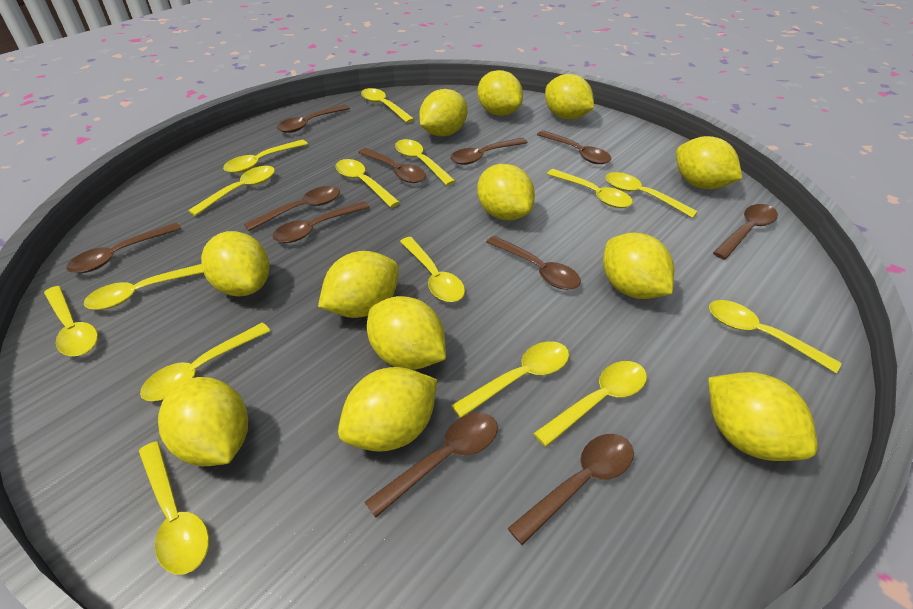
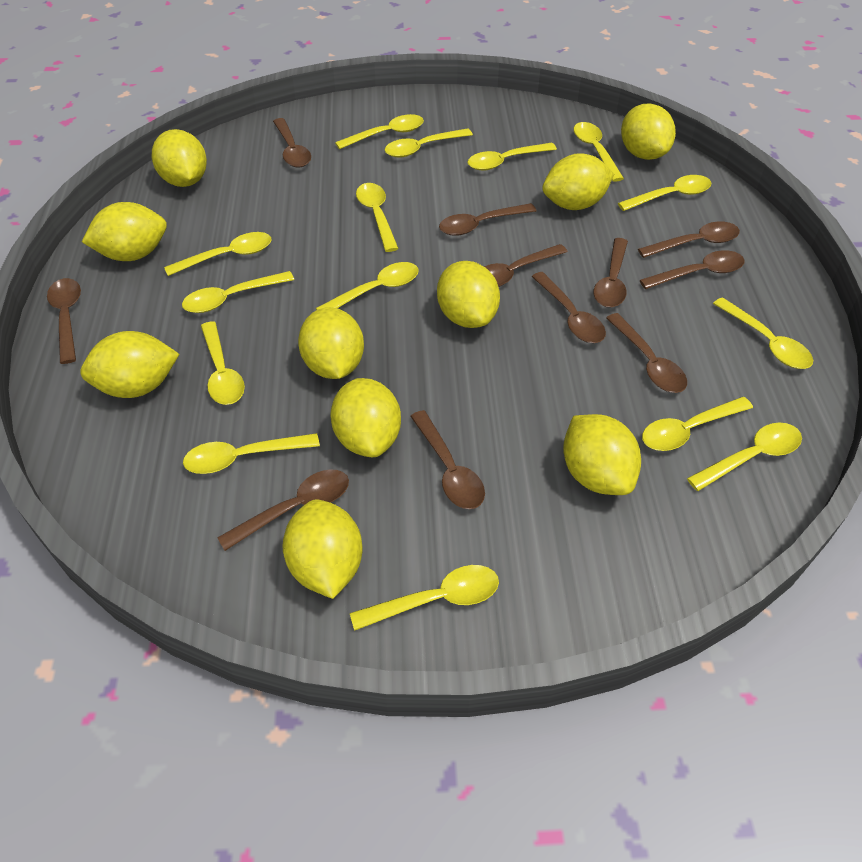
yellow lemon: [158,377,248,466] [201,231,270,297] [318,251,399,318] [338,367,437,452] [367,296,446,370] [419,89,468,136] [477,70,523,116] [477,164,535,220] [545,74,594,120] [603,233,674,299] [676,136,742,189] [708,372,818,461] = 12 -> [80,331,179,398] [82,202,167,261] [152,129,207,187] [282,500,363,599] [298,307,364,379] [330,378,401,457] [437,261,500,328] [542,153,614,210] [563,414,641,495] [621,104,676,160] = 10

